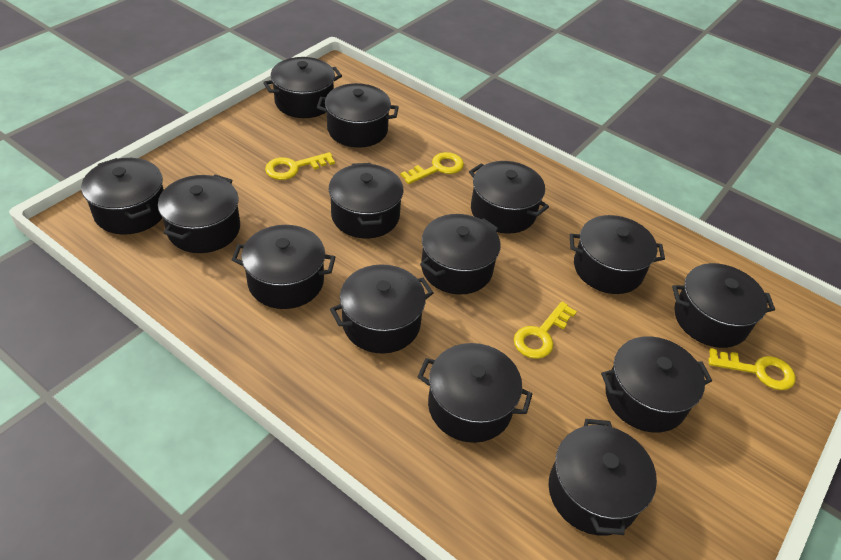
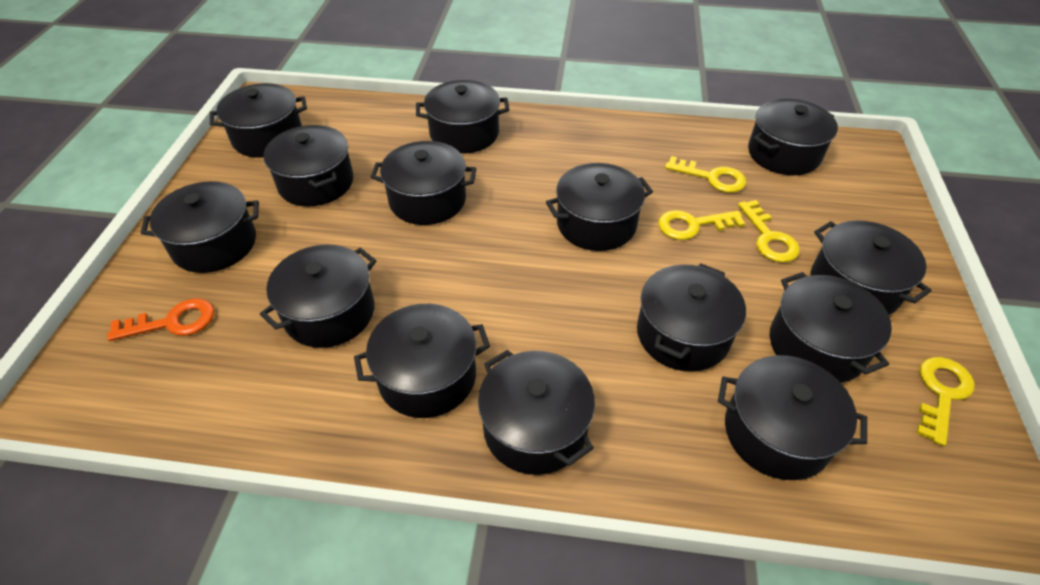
orange key: none = 0 -> [107,299,214,341] = 1

